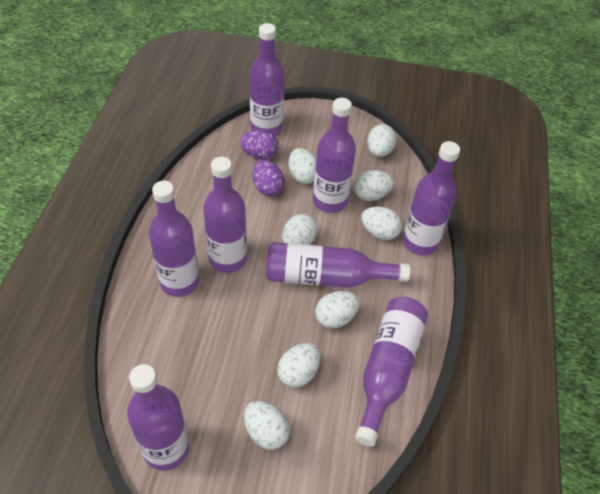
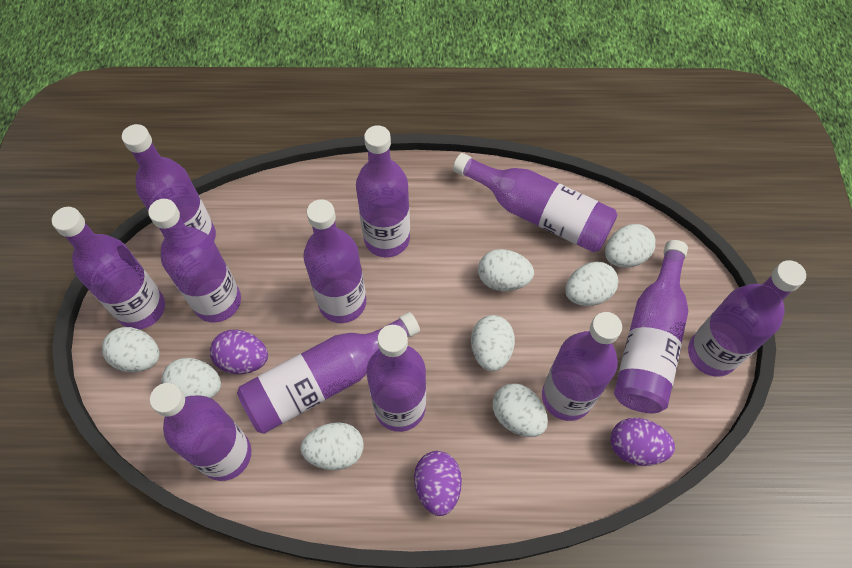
purple bottle: [127,364,189,471] [149,181,199,297] [203,157,247,273] [250,23,285,136] [266,242,410,288] [313,98,356,213] [355,297,428,447] [403,141,460,255] = 8 -> [52,207,165,329] [122,124,216,241] [148,199,241,323] [150,383,251,481] [237,312,420,434] [303,199,366,323] [356,125,410,258] [366,325,426,432] [453,153,617,253] [542,312,622,421] [614,240,688,413] [688,260,806,377] = 12
purple egg: [240,130,279,160] [253,160,284,196] = 2 -> [210,329,268,374] [414,451,462,516] [611,418,675,466] = 3

